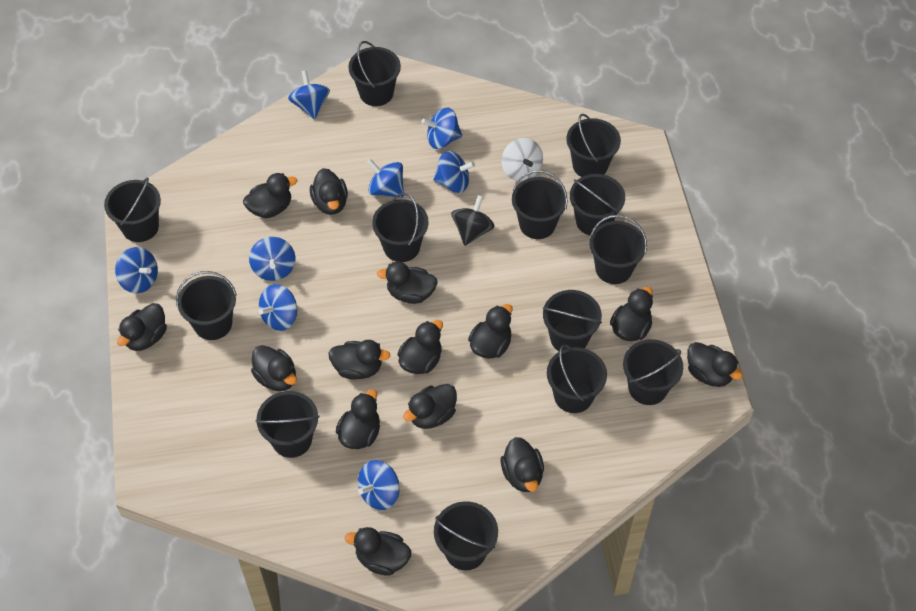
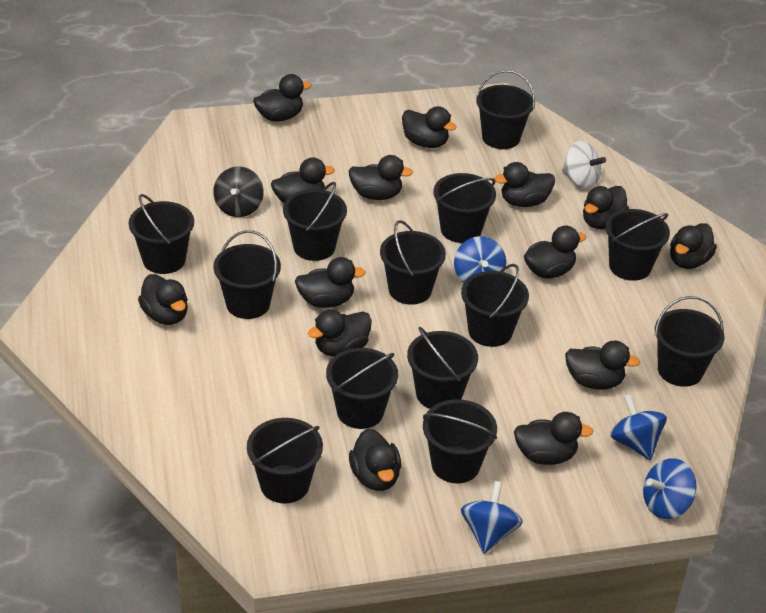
blue spinning top: [115,247,158,293] [249,237,296,281] [259,284,297,331] [288,70,330,120] [358,460,400,510] [367,159,404,198] [421,107,462,149] [433,151,475,193] = 8 -> [454,236,506,283] [461,481,523,553] [610,394,667,460] [643,458,697,519] = 4

